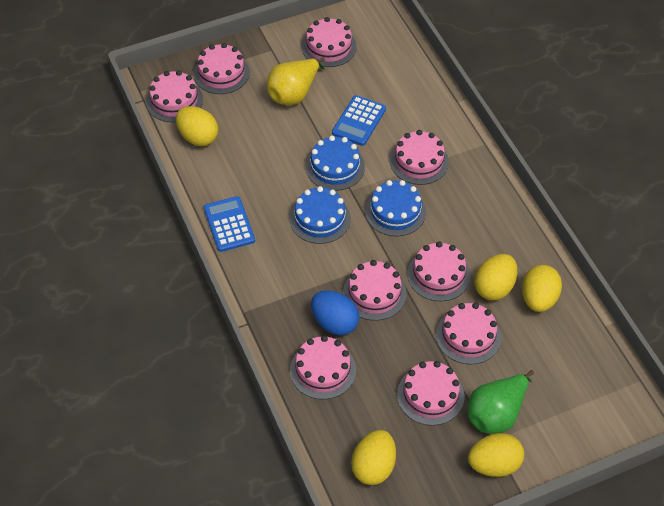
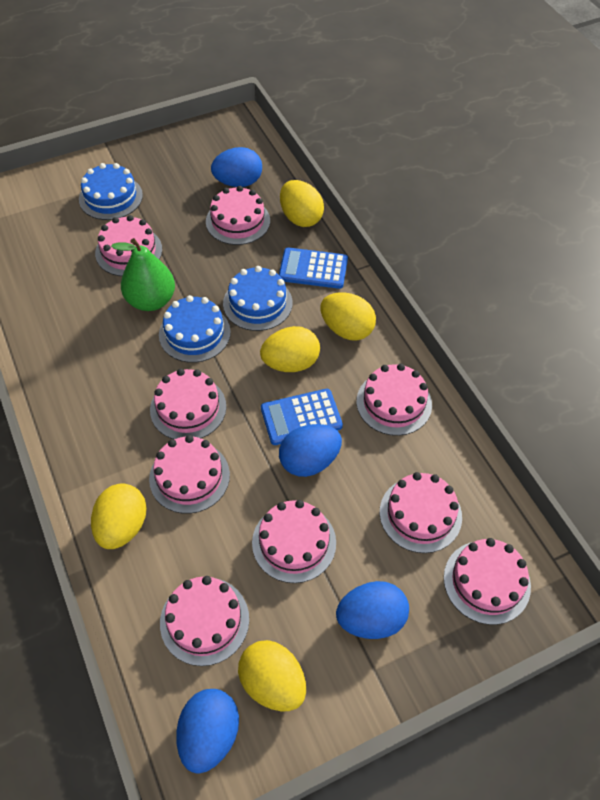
blue egg: [311,290,359,336] = 1 -> [176,689,239,774] [211,147,262,187] [279,424,342,477] [336,581,409,639] = 4
yellow pear: [267,57,325,105] = 1 -> none = 0

